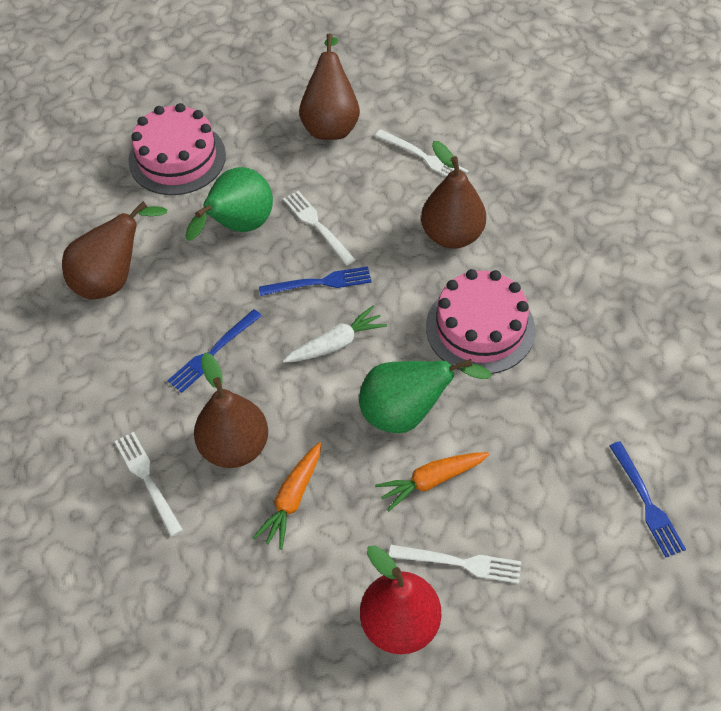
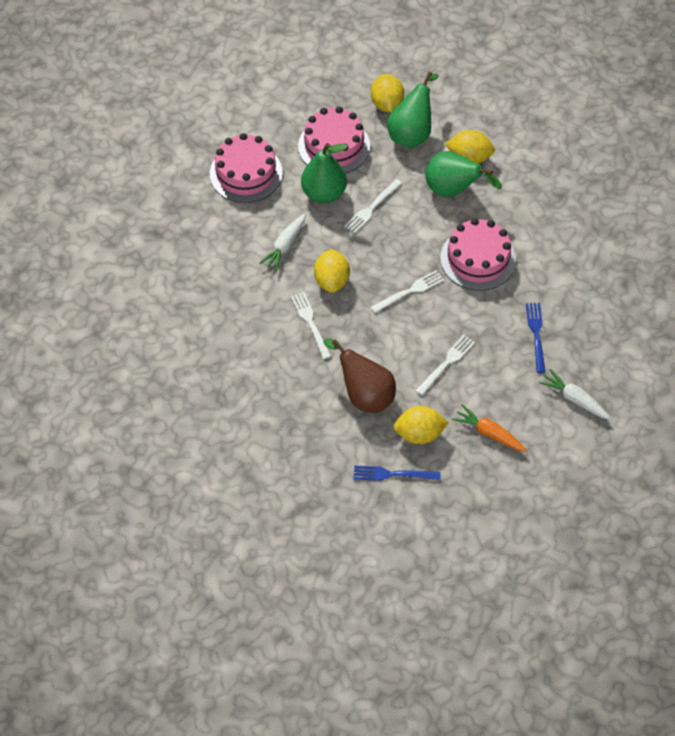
blue fork: [167,309,262,393] [259,266,371,296] [609,441,686,557] = 3 -> [354,466,441,481] [526,303,545,373] = 2
brown pear: [62,201,168,299] [194,353,268,468] [299,33,360,140] [421,141,486,249] = 4 -> [323,338,396,413] = 1
green pear: [185,167,273,241] [359,359,492,433] = 2 -> [301,143,348,203] [387,72,439,148] [425,151,502,197] = 3
orange carrot: [253,442,321,550] [375,452,490,511] = 2 -> [452,404,527,452] = 1
pink cake: [128,103,226,195] [426,269,535,374] = 2 -> [210,133,283,203] [298,106,370,174] [440,218,516,291] = 3
red pear: [360,545,441,654] = 1 -> none = 0
white carrot: [283,306,387,363] = 1 -> [259,214,306,271] [539,369,611,420] = 2
yellow lemon: none = 0 -> [314,249,350,293] [371,74,404,113] [394,406,449,444] [445,130,495,164] = 4

